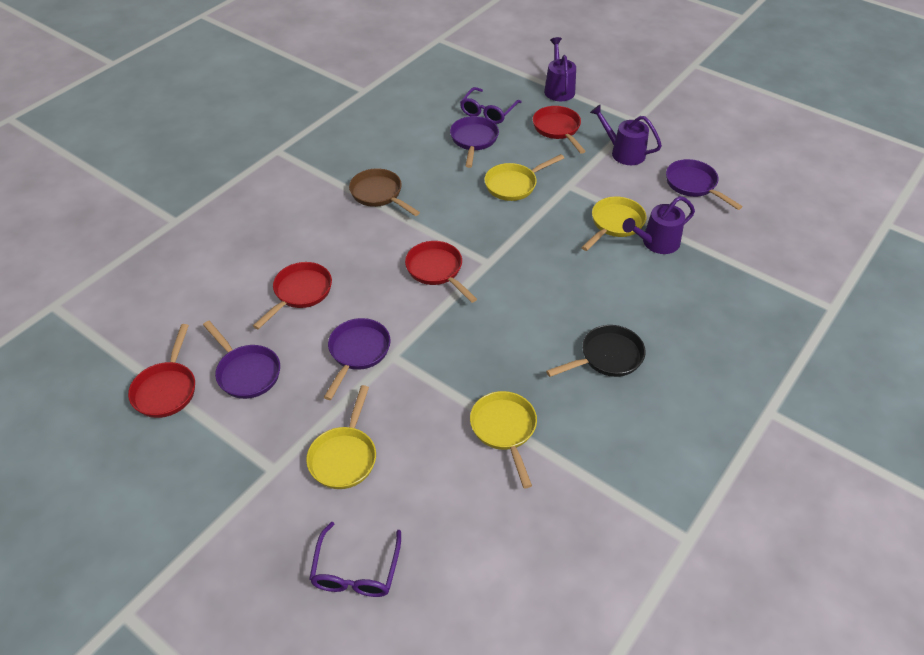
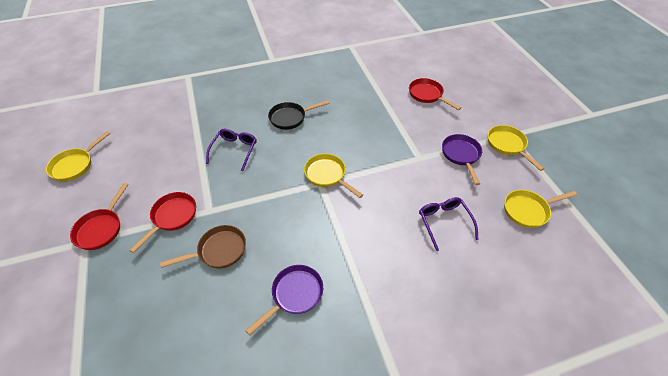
purple pan: [203,321,280,399] [324,318,391,400] [450,116,499,168] [666,159,743,210] = 4 -> [245,265,323,336] [442,134,482,185] = 2
purple watering can: [544,37,576,101] [590,104,662,165] [622,196,695,254] = 3 -> none = 0
red pan: [128,324,195,418] [253,262,332,329] [405,241,477,303] [533,106,586,154] = 4 -> [70,183,129,250] [129,192,196,253] [409,78,461,110] = 3

